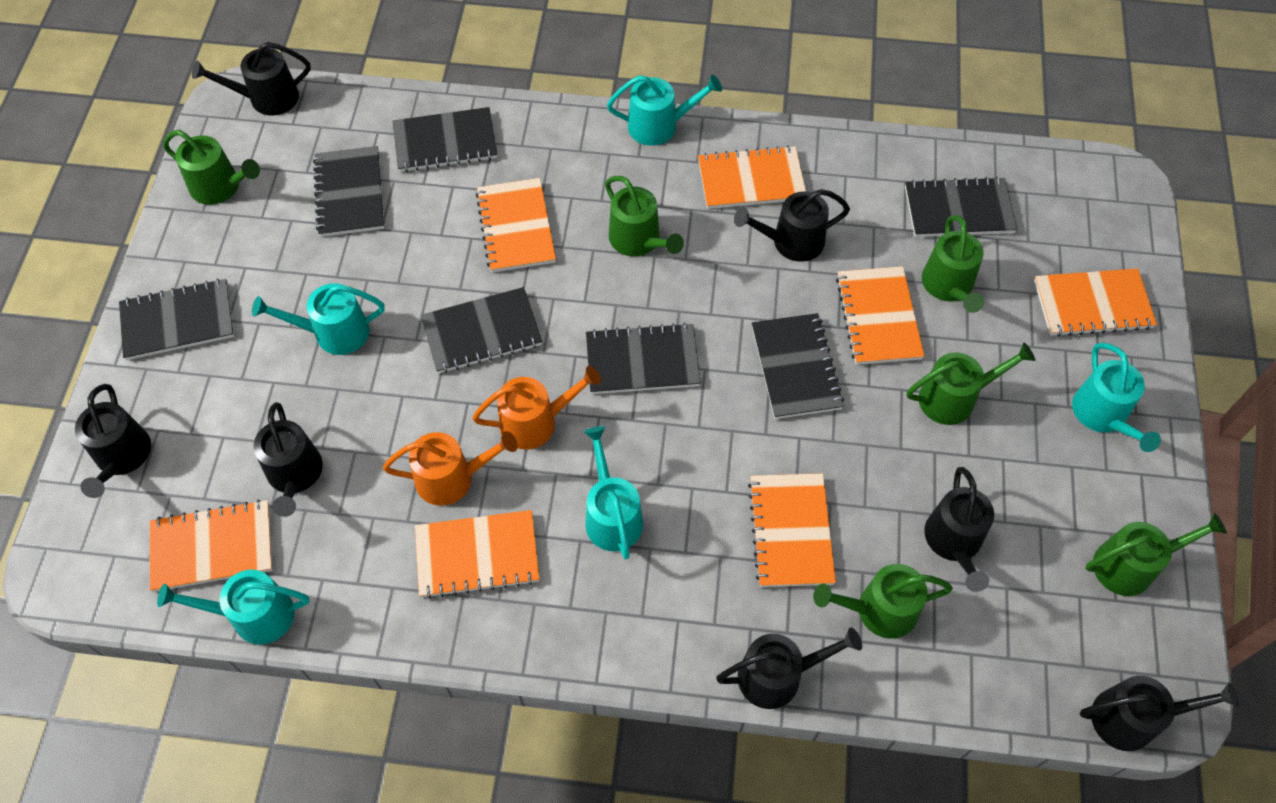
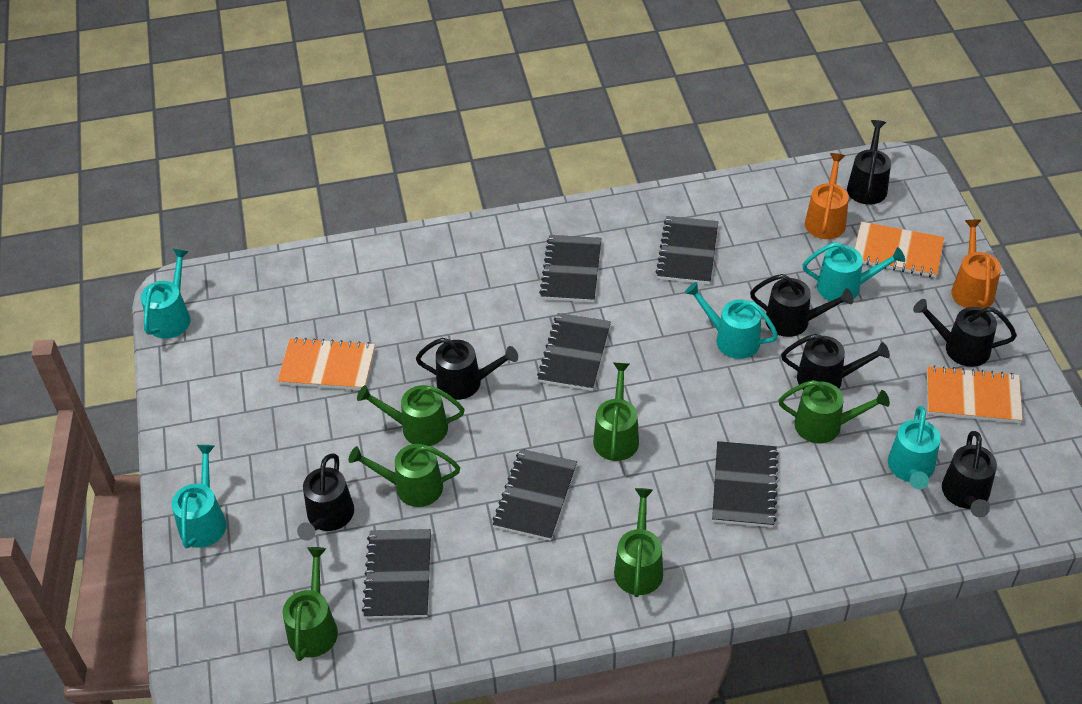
black notebook: [119,278,234,360] [313,146,384,237] [393,107,497,172] [421,287,542,374] [586,322,701,394] [752,313,844,419] [905,176,1018,237] = 7 -> [362,529,431,619] [493,449,577,541] [537,313,611,391] [539,235,601,302] [656,216,718,284] [712,441,779,527] = 6
orange notebook: [149,500,273,592] [415,510,540,599] [476,178,556,273] [698,145,806,209] [748,473,836,587] [836,266,924,365] [1034,268,1157,337] = 7 -> [278,337,375,390] [855,222,944,278] [927,365,1023,423] = 3

